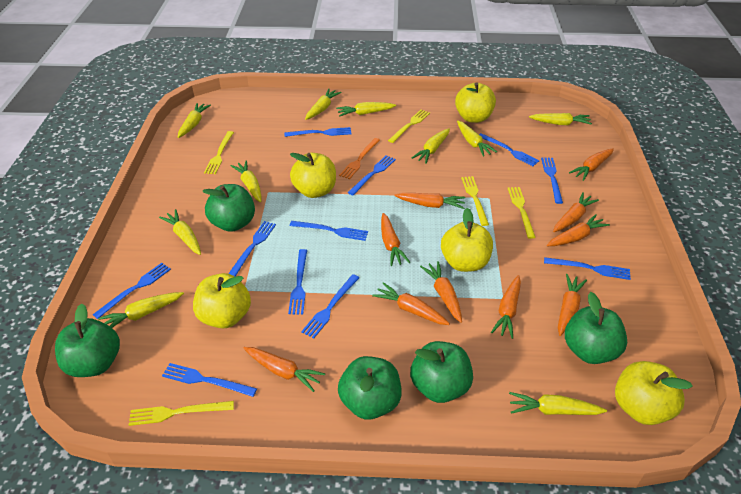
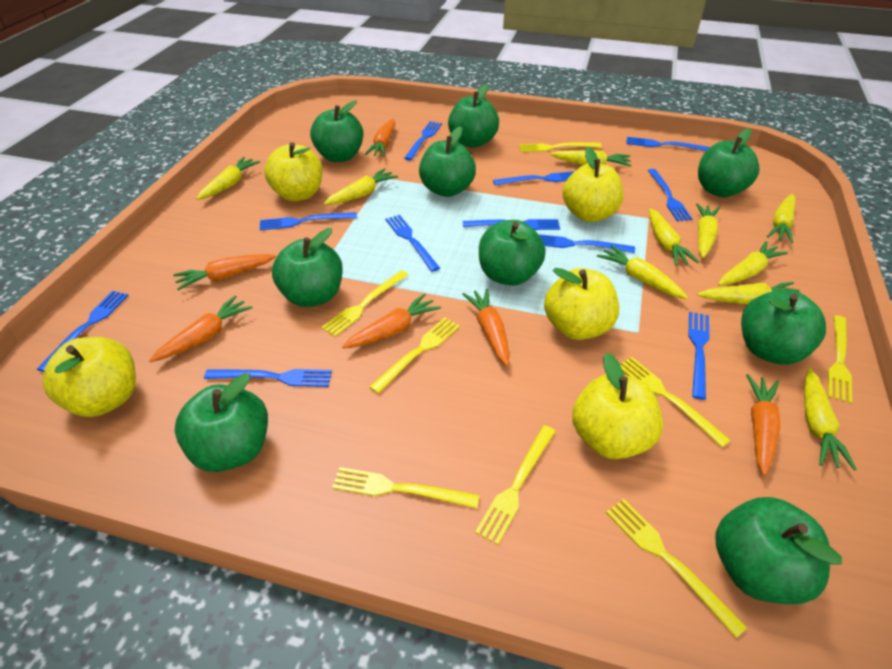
green apple: [55,304,120,377] [202,184,255,232] [338,356,402,419] [410,341,473,403] [565,292,627,364] = 5 -> [175,373,268,472] [272,228,343,307] [310,100,364,162] [419,126,476,197] [448,84,499,148] [479,220,546,286] [698,128,760,197] [715,497,842,604] [741,290,826,365] = 9
orange carrot: [243,347,325,392] [372,282,450,325] [381,213,410,266] [394,193,465,209] [420,261,462,323] [491,275,521,339] [547,214,610,246] [553,192,599,232] [558,274,587,336] [569,148,614,181] = 10 -> [149,296,252,362] [173,254,276,290] [342,293,441,349] [365,119,395,157] [462,288,509,366] [746,374,780,476] = 6
orange fork: [339,138,380,179] = 1 -> none = 0
yellow fork: [129,401,234,426] [204,131,234,174] [388,109,430,143] [461,176,489,226] [508,187,536,239] = 5 -> [321,270,408,337] [332,467,479,508] [369,318,460,394] [475,425,555,545] [519,142,602,152] [606,499,747,638] [621,357,731,447] [828,315,852,403] = 8

